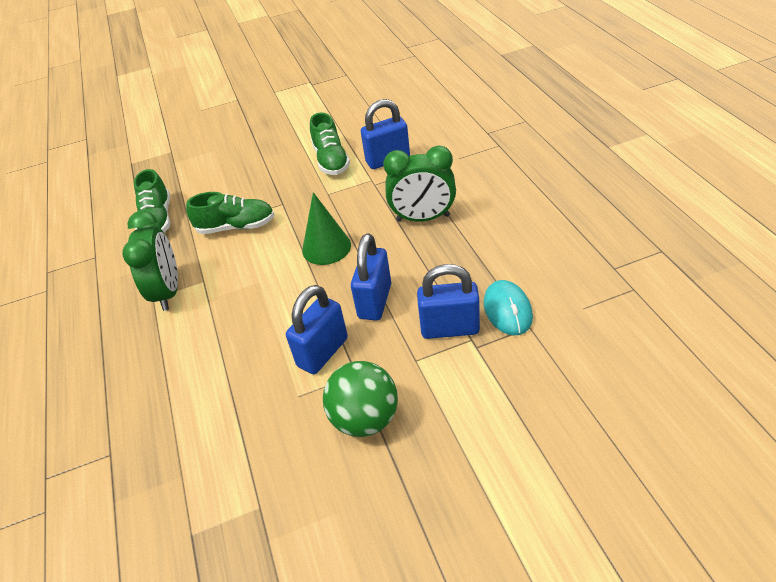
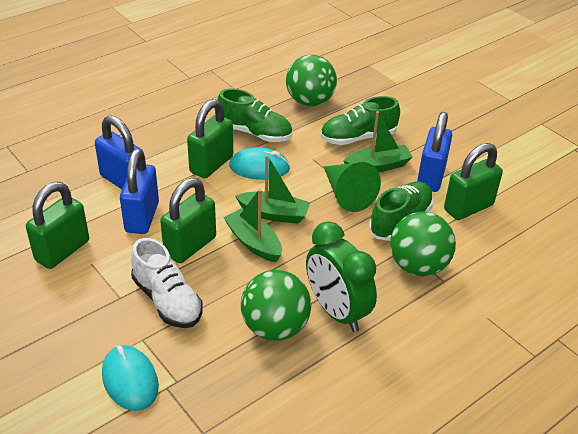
blue padlock: [286,285,348,374] [351,233,391,320] [361,99,410,169] [417,264,480,339] = 4 -> [95,115,143,189] [120,148,159,234] [417,112,452,192] = 3
green ball: [323,361,398,437] = 1 -> [241,270,311,341] [286,55,337,106] [390,212,456,276] = 3
green boat: none = 0 -> [223,189,282,262] [235,155,310,224] [343,111,412,172] = 3
green clock: [122,211,178,311] [383,146,456,222] = 2 -> [306,221,377,332] = 1
green padlock: none = 0 -> [26,182,89,269] [160,178,216,263] [187,99,233,178] [444,143,503,220] = 4
turquoise mouse: [484,280,533,336] = 1 -> [102,345,159,411] [229,147,290,180] = 2
white shoe: none = 0 -> [131,238,203,328] = 1

